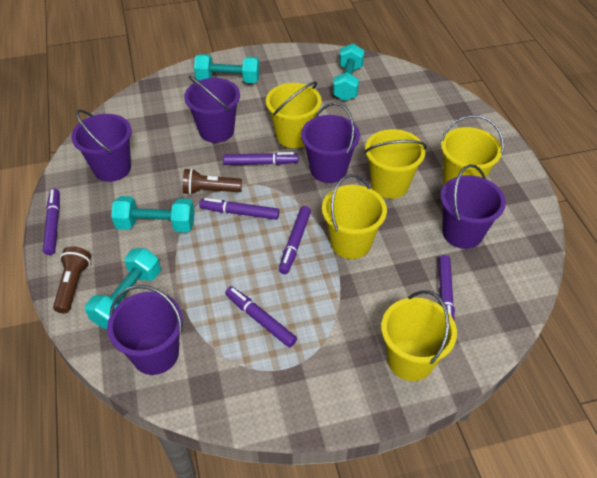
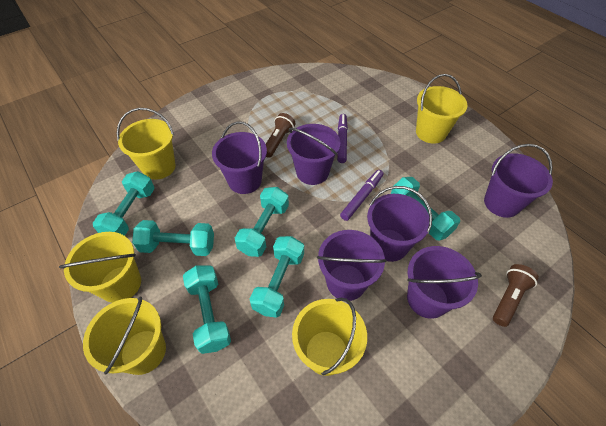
purple bucket: [72,109,132,182] [107,285,183,375] [184,76,240,143] [301,103,360,183] [440,164,506,249] = 5 -> [212,121,267,194] [287,124,340,185] [317,230,387,301] [367,186,432,262] [407,246,482,319] [484,144,553,218] = 6
purple marker: [43,188,60,255] [199,198,279,220] [223,152,299,165] [225,286,297,347] [279,206,311,274] [438,255,455,320] = 6 -> [337,114,348,163] [340,170,384,221] = 2
turquoise dumbbell: [85,248,161,329] [111,196,195,232] [194,54,260,83] [333,44,364,101] = 4 -> [93,171,155,236] [132,220,214,256] [183,265,231,354] [235,187,289,257] [250,236,304,318] [391,177,460,241] = 6

